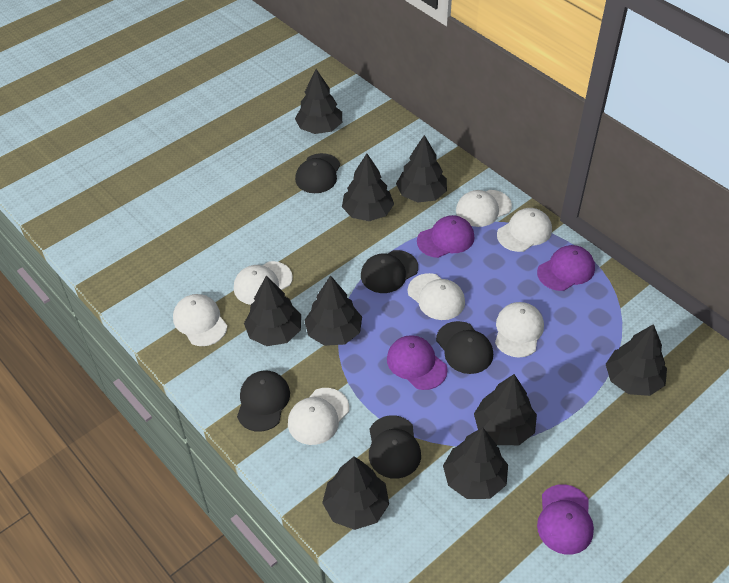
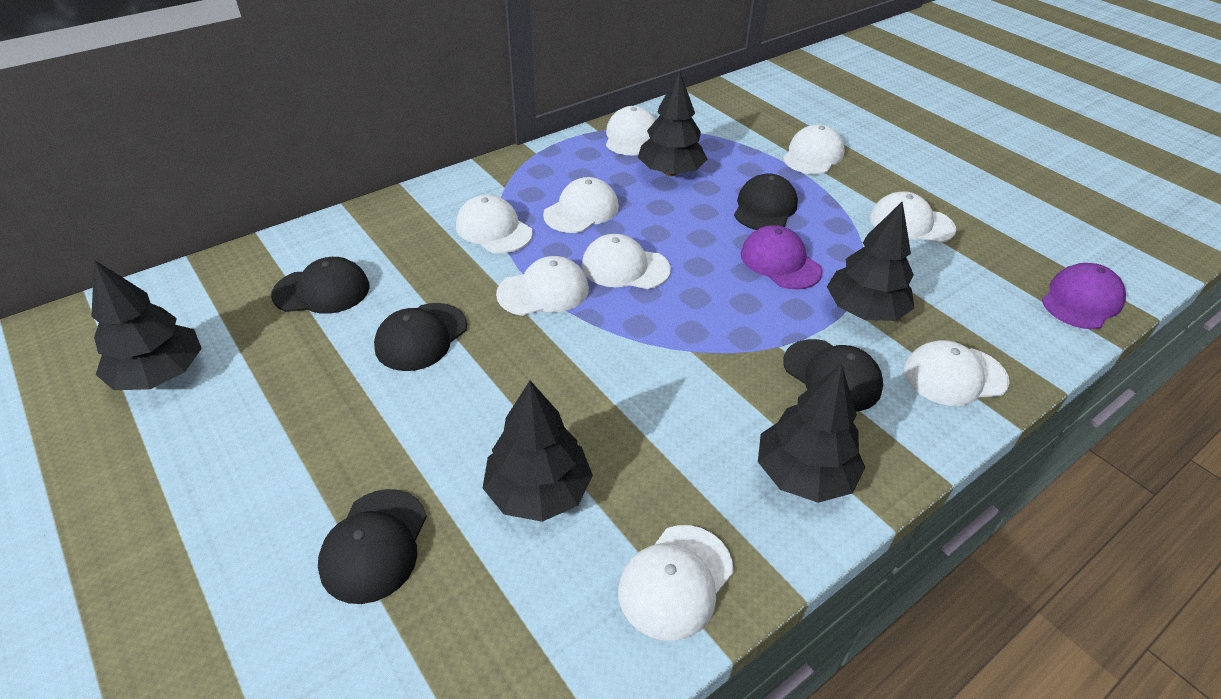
black tree: [244,275,301,346] [295,69,342,134] [304,275,362,346] [322,457,389,530] [342,153,394,221] [396,135,447,203] [443,427,508,499] [474,374,537,445] [606,324,667,396] = 9 -> [91,260,202,390] [483,381,593,522] [638,71,707,176] [758,364,865,503] [827,202,914,321] = 5
purple cap: [387,335,447,390] [417,215,474,258] [537,245,595,291] [537,484,594,555] = 4 -> [741,225,823,290] [1042,263,1126,329] = 2
white cap: [173,294,227,346] [234,261,293,305] [288,388,349,445] [408,273,465,320] [456,190,512,227] [495,302,544,358] [497,208,552,252] = 7 -> [456,195,533,253] [496,256,589,316] [543,177,619,233] [582,234,671,289] [606,106,656,155] [618,525,733,641] [783,124,845,174] [870,191,956,243] [904,340,1009,406] = 9

